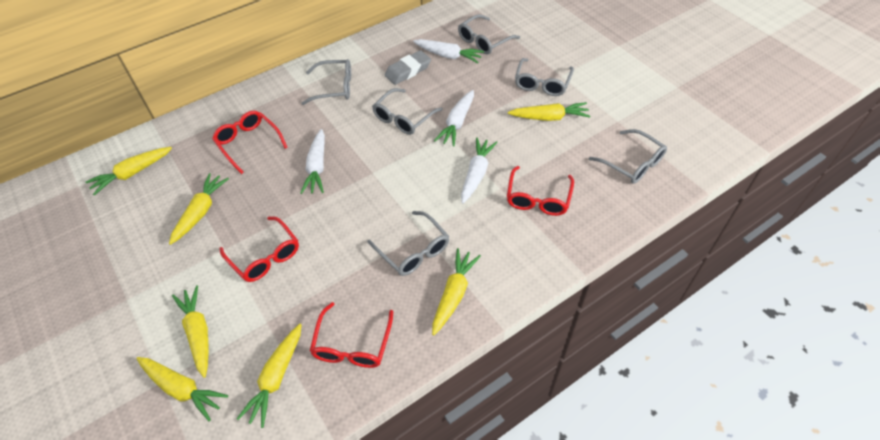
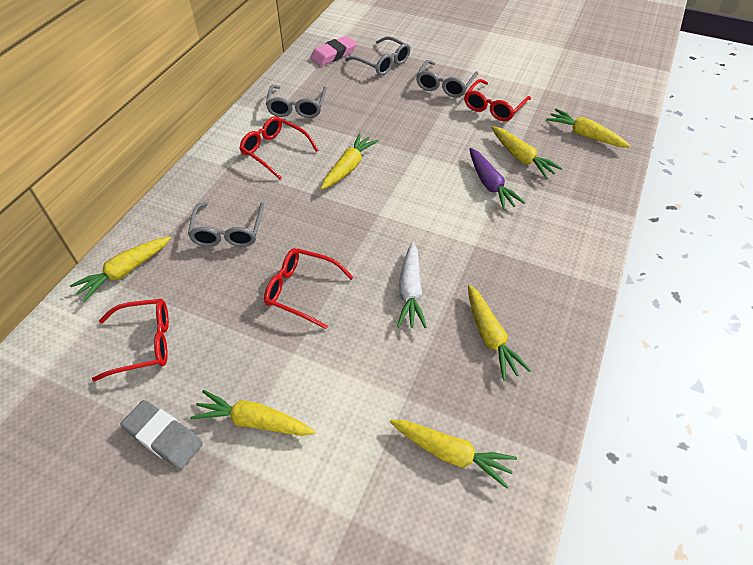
grey glasses: [301,59,351,105] [368,211,449,276] [372,88,443,135] [458,14,520,54] [515,58,574,96] [589,129,667,184] = 6 -> [188,202,264,247] [266,85,327,118] [345,36,410,75] [416,60,478,98] = 4
pink eraser: none = 0 -> [310,36,357,66] = 1
purple carrot: none = 0 -> [469,148,525,210] = 1
white carrot: [301,129,325,194] [413,39,484,63] [434,90,474,147] [461,137,498,204] = 4 -> [397,242,427,328] = 1

